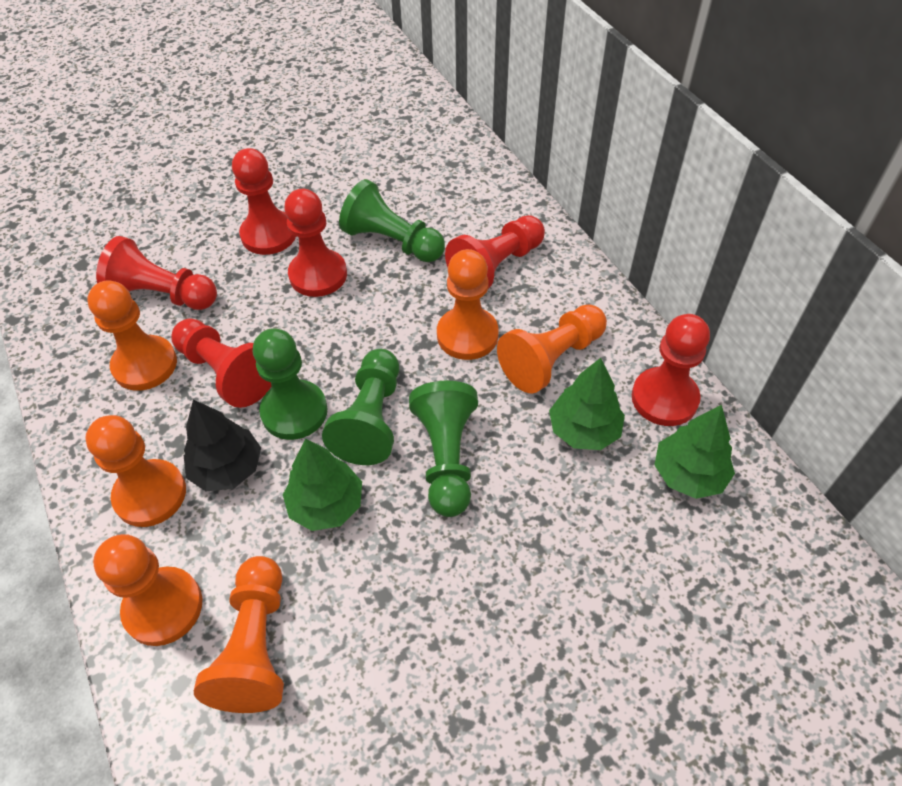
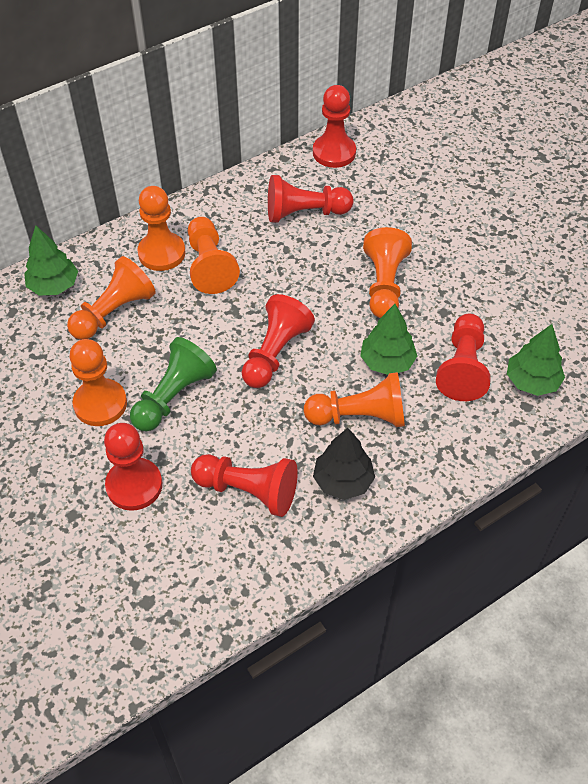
green pawn: [253,328,327,440] [322,349,399,465] [339,179,445,262] [409,380,478,517] = 4 -> [130,337,217,432] = 1

